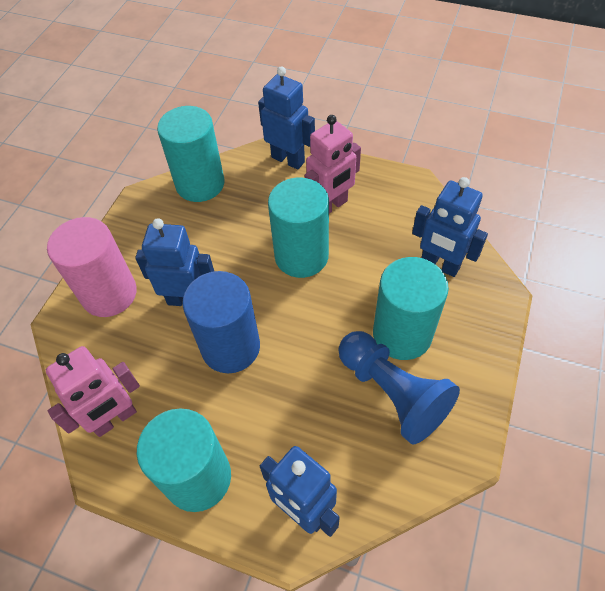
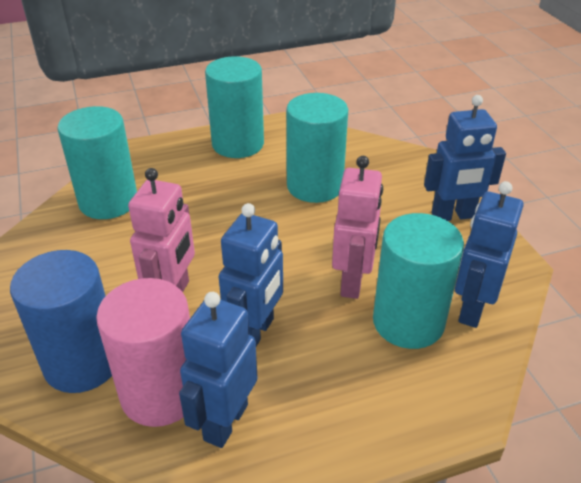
blue pawn: [338,331,460,445] = 1 -> none = 0

